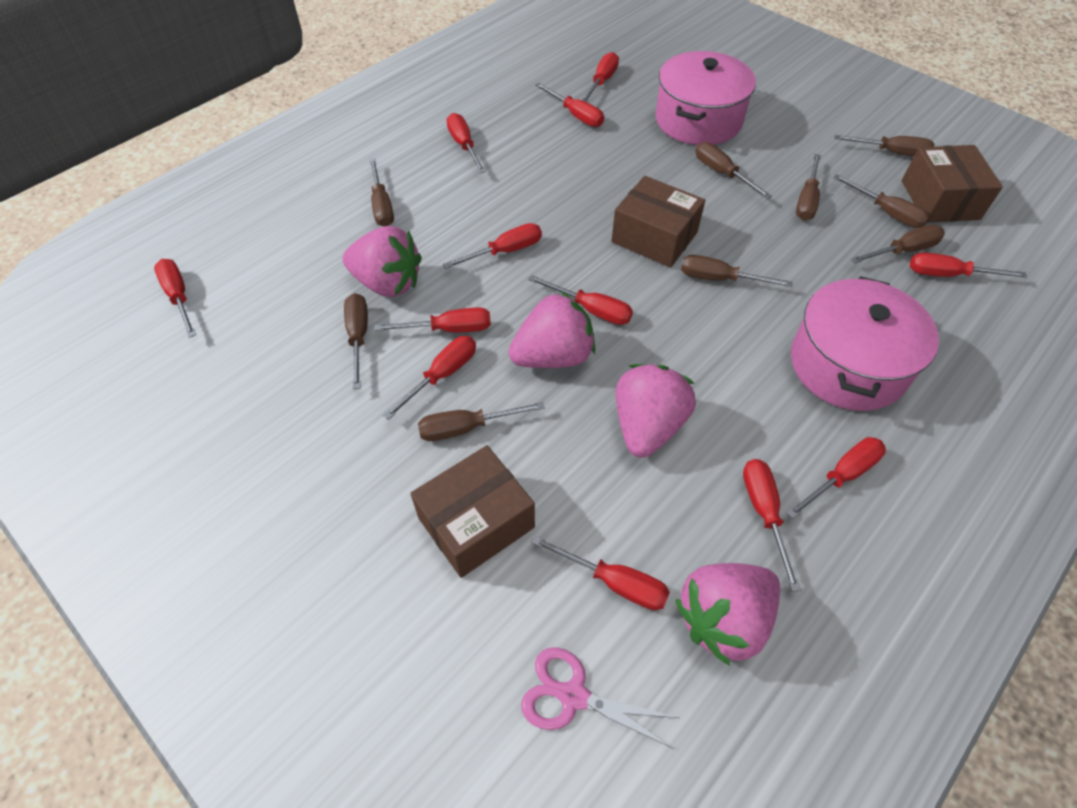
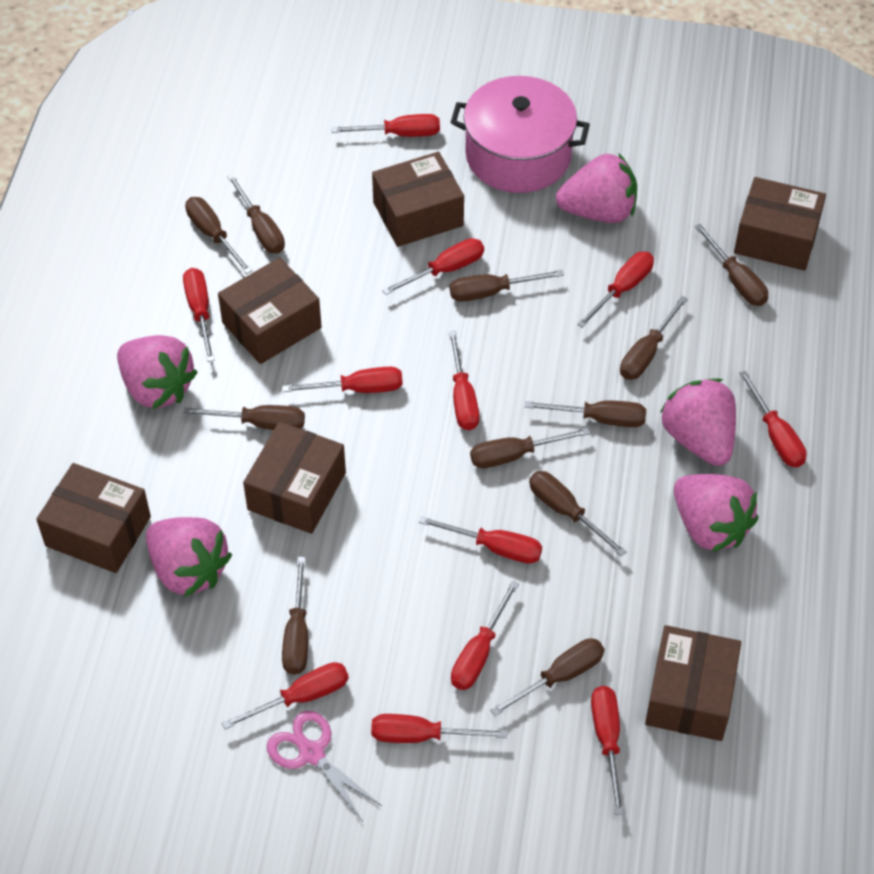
brown box: [410,445,535,578] [611,176,705,268] [902,145,1003,223] = 3 -> [36,463,151,573] [218,258,322,364] [243,422,346,534] [372,152,464,247] [645,625,741,741] [734,177,826,271] = 6
brown screwdriver: [344,293,368,389] [369,158,394,226] [418,402,545,441] [681,255,793,287] [696,142,772,199] [796,154,821,221] [833,174,930,228] [835,135,934,156] [851,225,945,263] = 9 -> [183,405,305,430] [185,197,252,274] [227,174,285,254] [282,557,308,675] [450,270,564,302] [470,428,590,468] [490,638,604,716] [525,401,646,427] [529,471,627,557] [620,296,688,380] [695,224,768,306] = 11
pink pot: [655,51,756,145] [791,276,939,411] = 2 -> [451,76,590,193] = 1
pink strawberry: [343,226,422,297] [508,292,596,368] [616,364,696,457] [675,563,780,666] = 4 -> [117,335,198,409] [146,517,232,597] [556,153,637,223] [660,378,736,466] [674,474,758,553] = 5

